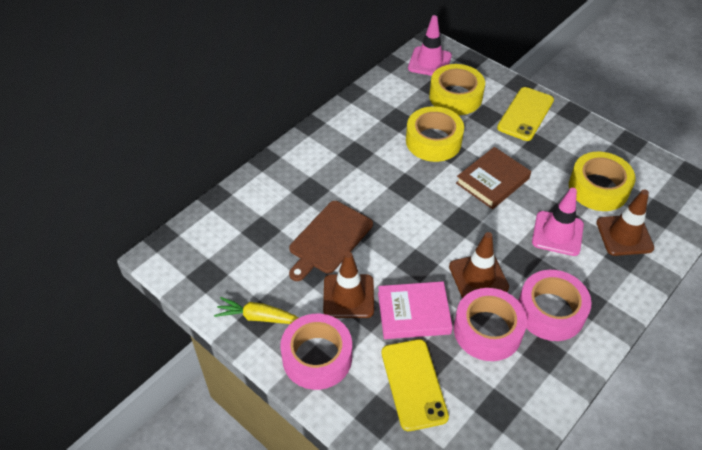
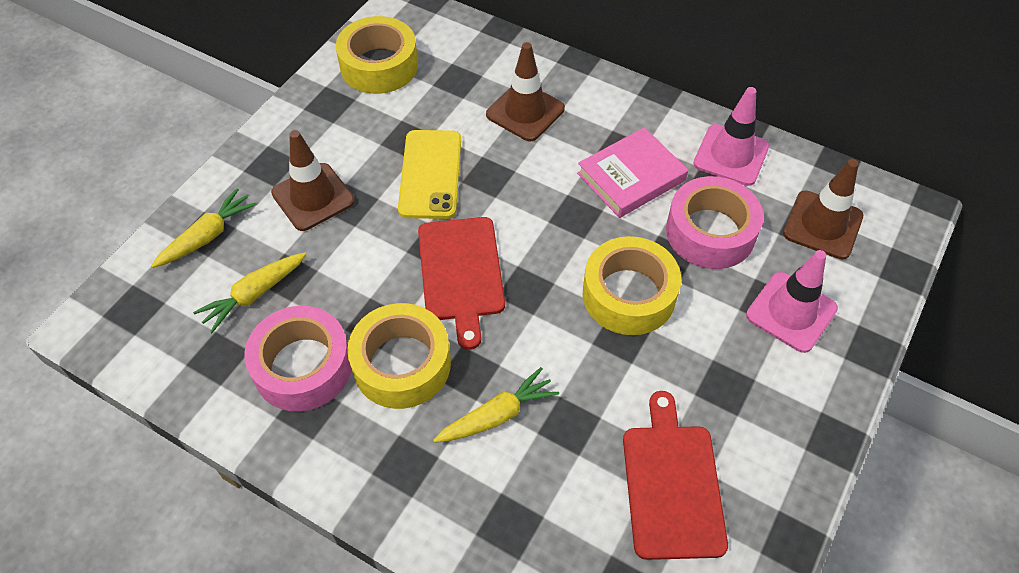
brown book: [456,147,531,209] = 1 -> none = 0
brown cutting board: [289,201,373,281] = 1 -> none = 0
pink tape: [280,314,352,390] [454,288,527,361] [518,270,592,341] = 3 -> [244,306,351,412] [666,176,764,269] = 2
red cutting board: none = 0 -> [418,217,505,350] [623,391,728,560] = 2
yellow carrot: [214,297,299,324] = 1 -> [151,188,257,268] [193,252,306,333] [433,367,559,443] = 3
yellow phone: [381,339,449,431] [497,87,554,141] = 2 -> [398,130,461,219] = 1

